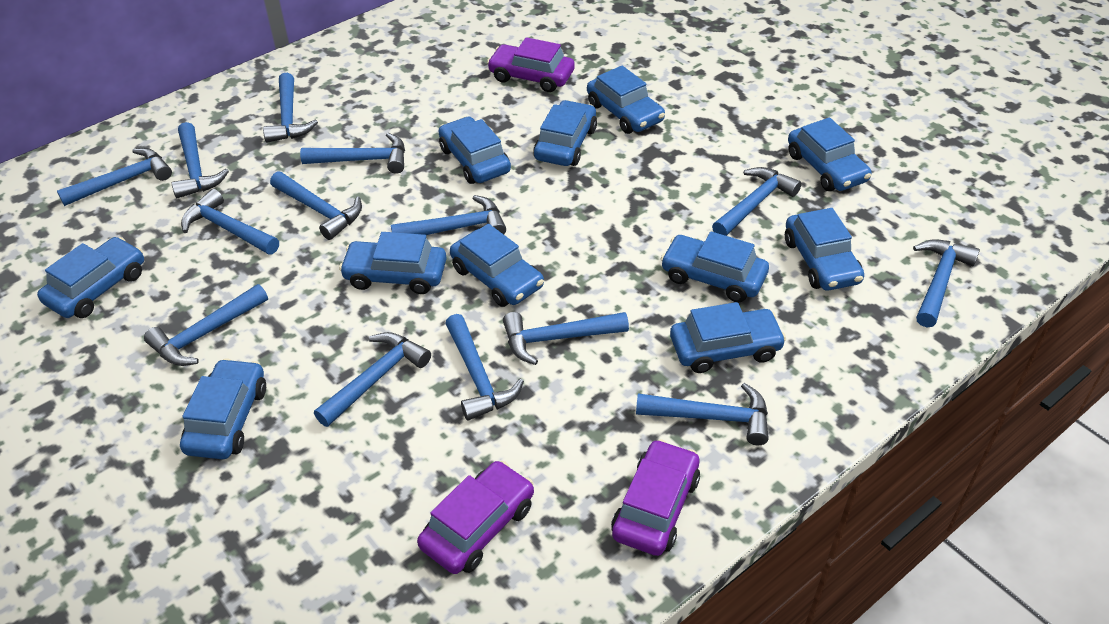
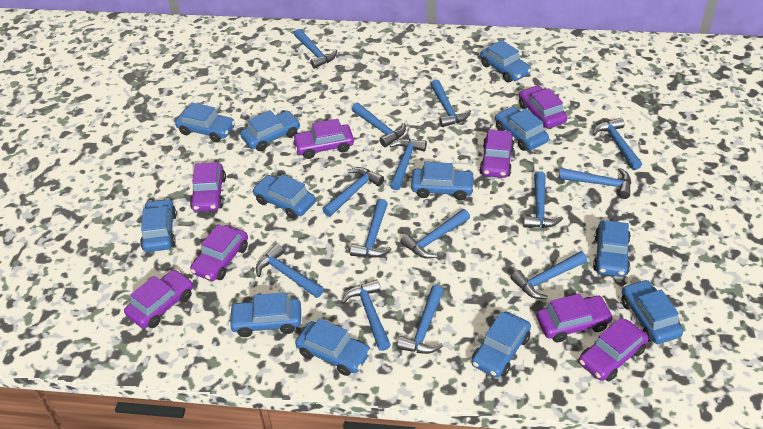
blue car: [37,237,144,318] [180,358,266,459] [339,232,447,294] [439,116,511,184] [450,224,544,307] [533,100,597,166] [587,66,665,134] [661,231,769,302] [670,302,786,373] [785,208,864,291] [788,118,872,191] = 11 -> [140,199,177,252] [175,103,235,142] [229,292,301,337] [240,110,300,151] [252,174,316,219] [295,318,371,376] [411,162,475,200] [471,312,531,378] [480,40,531,82] [495,106,549,151] [593,220,631,277] [621,279,683,344] = 12
purple car: [417,461,534,574] [487,37,575,92] [611,439,700,556] = 3 -> [124,269,193,328] [190,162,226,212] [190,224,248,281] [292,119,354,159] [479,130,514,178] [519,85,568,128] [536,294,614,343] [579,318,649,382] = 8

